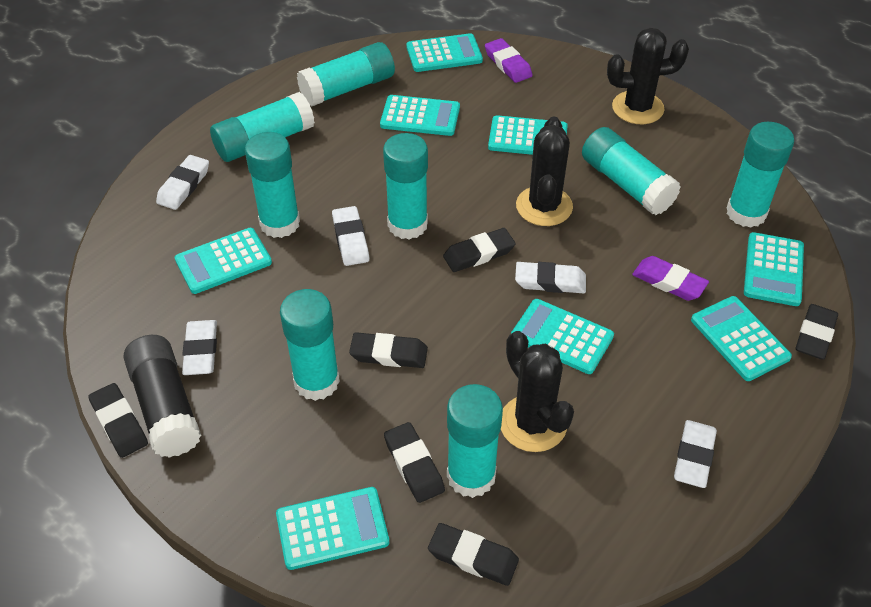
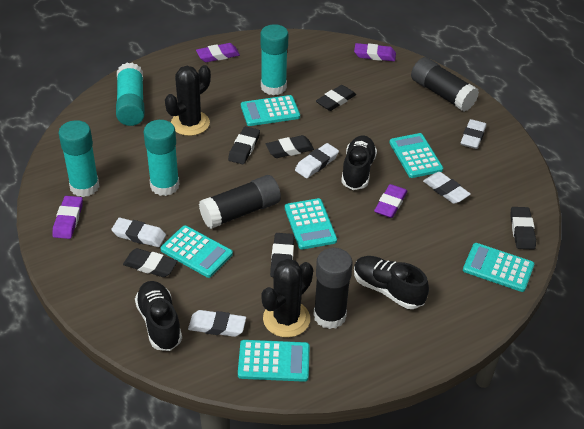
black cactus: [501,331,574,452] [516,116,573,226] [607,28,689,124] = 3 -> [165,65,211,136] [261,259,313,338] = 2
black glue stick: [124,335,201,458] = 1 -> [199,175,281,229] [313,248,352,329] [411,57,479,111] = 3
black shoe: none = 0 -> [135,281,182,351] [341,135,377,190] [354,256,429,309] = 3
purple eraser: [485,38,533,83] [632,256,709,301] = 2 -> [52,196,83,239] [196,43,240,62] [354,43,396,61] [374,184,407,218] = 4
turquoise calculator: [175,228,272,294] [276,487,389,570] [380,95,460,136] [406,33,483,72] [488,115,568,155] [511,299,614,374] [691,296,792,381] [744,232,804,306] = 8 -> [161,225,233,278] [238,340,310,382] [241,95,300,126] [285,198,337,249] [389,133,443,178] [463,243,535,292] = 6
turquoise glue stick: [210,92,315,162] [245,132,300,238] [280,289,340,401] [297,42,395,107] [383,133,428,240] [447,384,503,498] [582,127,681,215] [726,122,794,228] = 8 -> [59,120,99,197] [116,63,145,126] [144,120,180,196] [261,24,288,95] = 4

